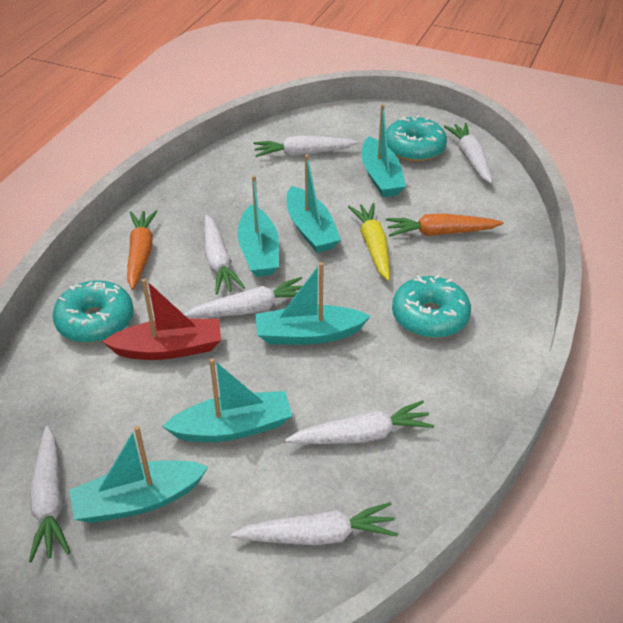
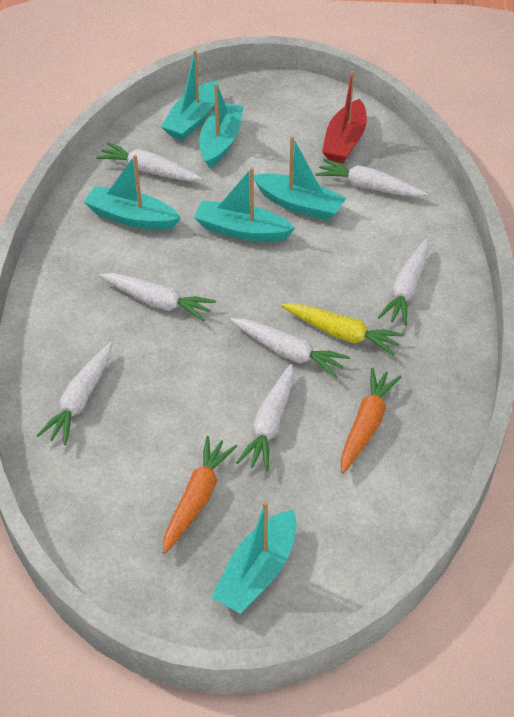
turquoise donut: [53,280,134,343] [386,115,447,162] [392,275,471,338] = 3 -> none = 0

